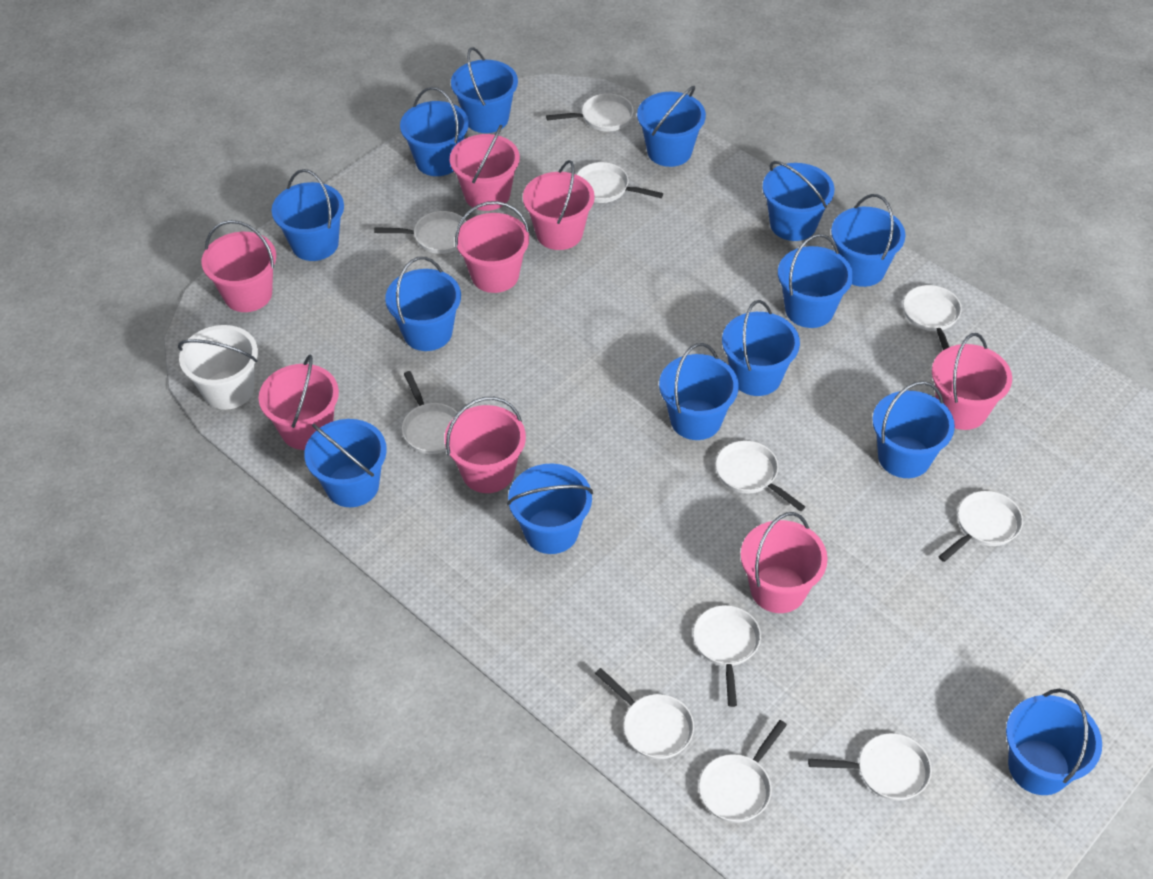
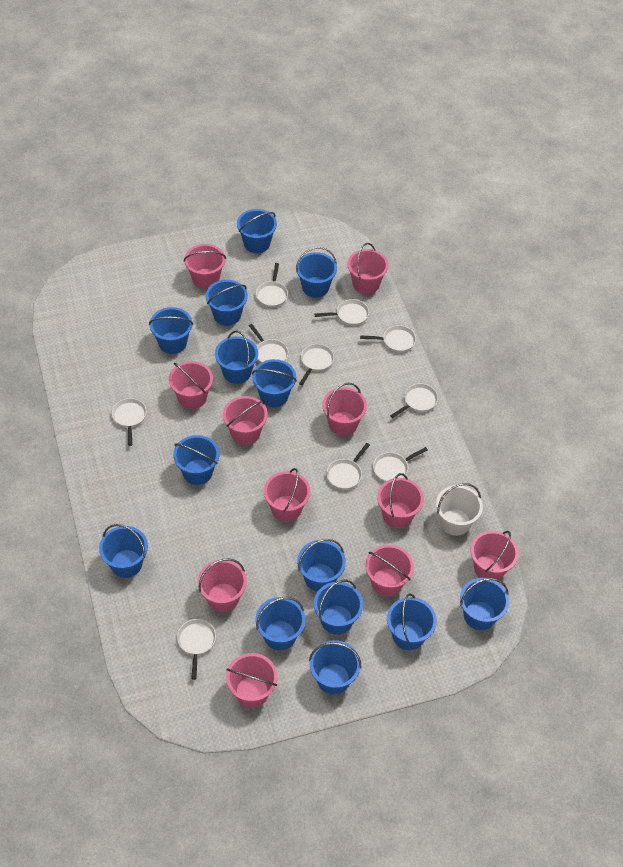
pink bucket: [202,220,276,312] [259,355,339,450] [444,397,526,493] [450,125,520,211] [455,201,530,293] [523,160,595,250] [741,512,828,613] [932,333,1012,430] = 8 -> [169,361,213,409] [184,244,226,289] [198,558,247,612] [223,396,268,445] [226,653,278,708] [264,468,310,522] [322,383,367,436] [347,243,389,294] [365,545,414,597] [377,473,424,528] [470,531,519,580] = 11
white pan: [374,211,466,254] [402,371,458,454] [546,93,634,132] [576,162,663,203] [595,668,694,759] [693,605,761,707] [699,720,787,823] [716,440,805,512] [808,733,932,801] [903,285,962,350] [938,491,1023,562] = 11 -> [112,398,147,446] [177,619,216,680] [249,324,288,363] [256,263,288,307] [299,344,334,385] [314,299,369,326] [327,443,370,490] [360,325,416,352] [373,447,428,482] [390,383,438,418] = 10

